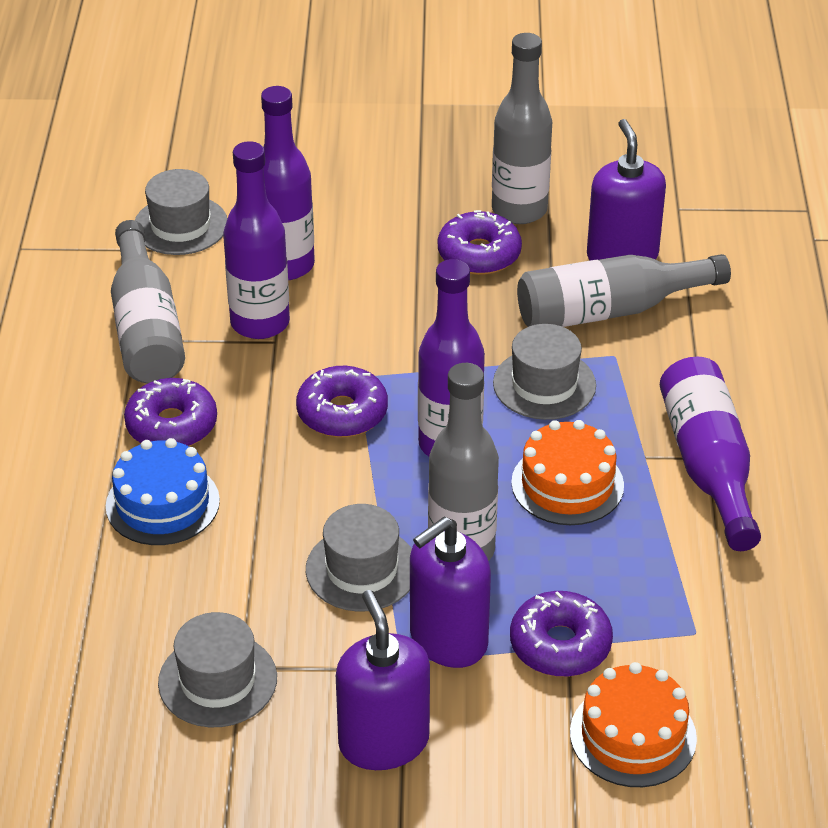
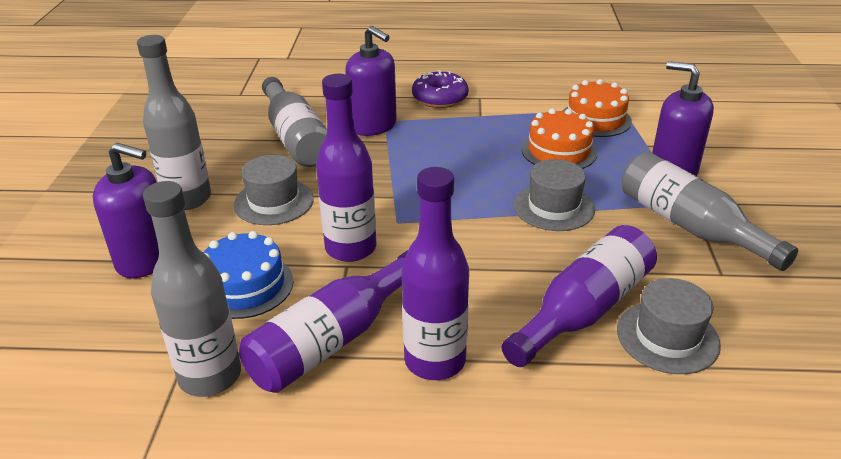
grey hat: [135,169,228,255] [158,612,277,727] [306,504,412,612] [493,324,596,420] = 4 -> [233,155,314,225] [514,159,595,231] [617,278,721,374] = 3
purple donut: [124,378,217,446] [296,366,388,437] [438,210,522,275] [510,591,613,677] = 4 -> [412,70,469,108] = 1

